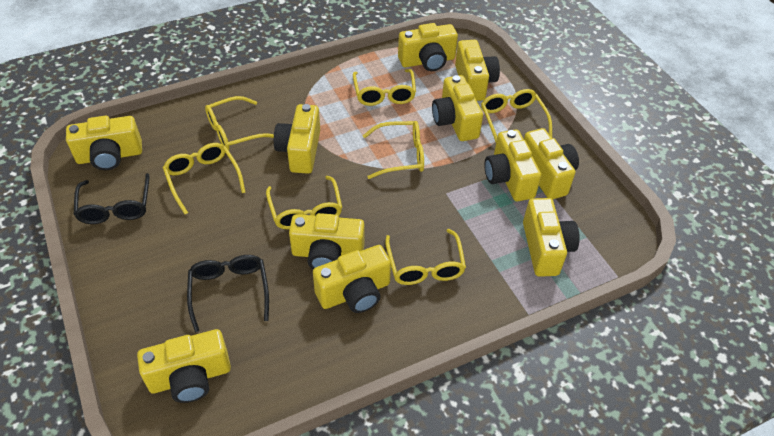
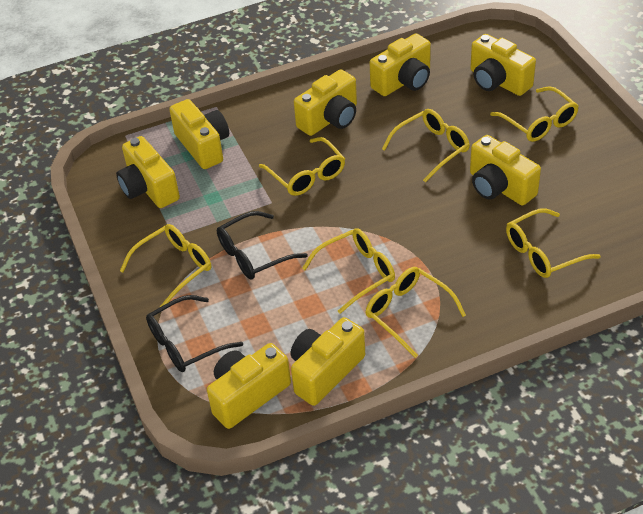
yellow camera: [66,115,142,170] [137,329,231,403] [274,104,320,174] [289,213,365,269] [313,245,391,313] [398,23,458,71] [432,75,483,141] [455,40,500,101] [484,130,541,201] [523,198,580,277] [524,128,579,200] = 11 -> [116,136,180,208] [169,99,229,169] [207,343,291,429] [291,317,365,406] [294,69,357,136] [370,33,431,96] [470,34,536,96] [470,135,541,205] = 8

